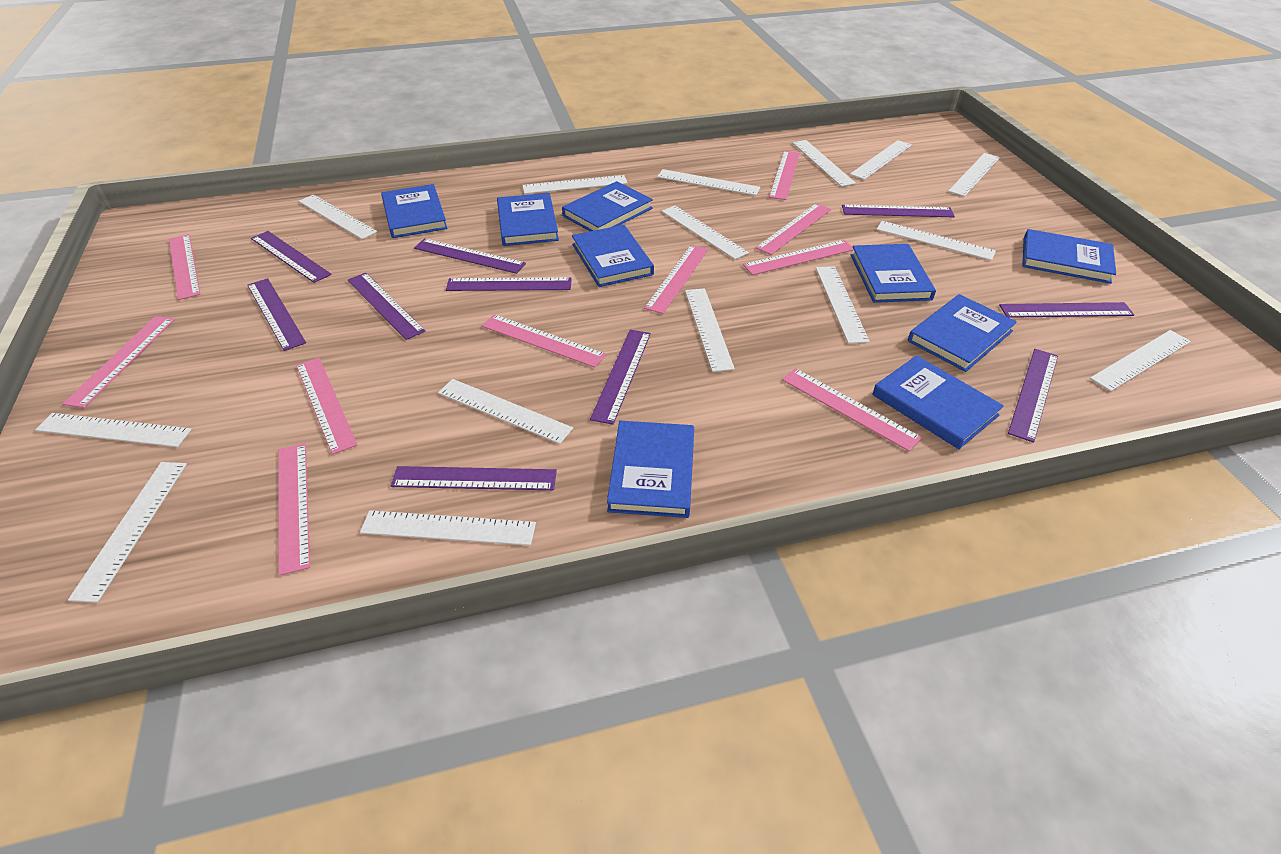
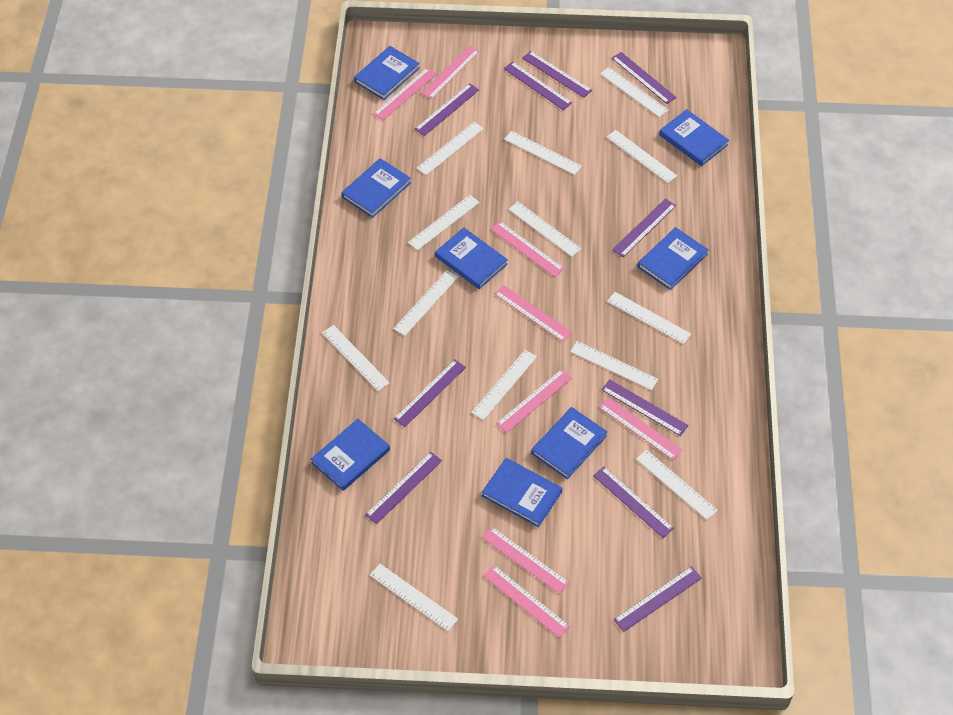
blue book: [381,184,448,238] [497,193,559,246] [562,181,653,231] [572,225,654,287] [607,421,694,518] [851,244,936,303] [872,355,1004,449] [908,294,1017,372] [1022,229,1116,284] = 9 -> [311,419,390,491] [341,158,411,218] [354,46,420,100] [435,227,508,289] [482,458,562,527] [531,407,607,479] [637,227,709,290] [659,109,729,166] = 8
pink ruler: [62,316,175,408] [169,234,200,300] [279,444,310,576] [296,358,358,455] [482,314,606,368] [644,245,708,314] [743,240,854,275] [756,203,831,255] [769,151,800,200] [782,368,922,451] = 10 -> [373,68,437,120] [421,46,480,99] [482,527,570,594] [483,565,570,638] [490,221,564,277] [494,285,572,342] [496,369,572,433] [599,397,683,460] = 8
white ruler: [35,413,192,447] [68,462,187,603] [299,194,377,239] [360,510,536,546] [438,379,573,444] [522,175,628,194] [657,169,760,196] [661,206,749,260] [685,288,735,372] [793,140,856,187] [816,266,870,344] [850,140,912,180] [876,221,996,261] [948,153,1000,197] [1090,330,1191,392] = 15 -> [322,325,390,391] [370,564,458,631] [393,270,458,336] [408,195,480,251] [417,122,484,175] [471,350,537,420] [504,131,582,175] [508,202,582,257] [570,341,658,390] [600,67,669,117] [607,130,677,183] [607,292,691,344] [636,450,718,520] = 13

